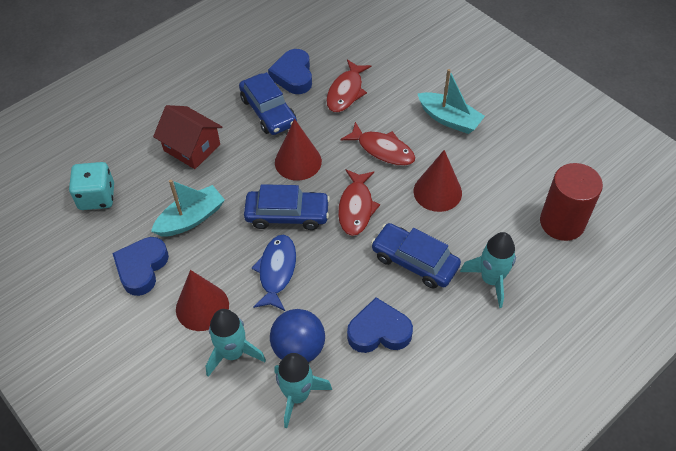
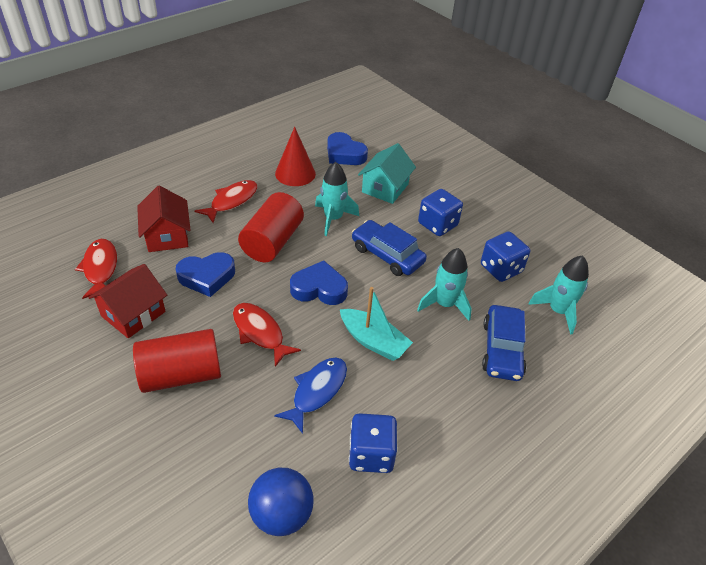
blue car: [239,72,297,135] [244,184,330,230] [371,223,461,289] = 3 -> [352,220,427,276] [482,305,527,381] = 2
blue dice: none = 0 -> [349,413,398,473] [418,189,463,236] [481,231,530,282] = 3
red cone: [176,270,229,331] [275,119,322,181] [413,150,462,212] = 3 -> [275,127,316,186] = 1
red cylinder: [540,163,603,241] = 1 -> [133,329,221,393] [238,192,304,262] = 2
red house: [153,105,222,169] = 1 -> [88,264,167,338] [137,186,191,252] = 2
turquoise boat: [151,180,225,237] [418,69,485,134] = 2 -> [340,287,413,361] = 1
turquoise dice: [69,162,114,210] = 1 -> none = 0
turquoise house: none = 0 -> [358,143,416,204] = 1

